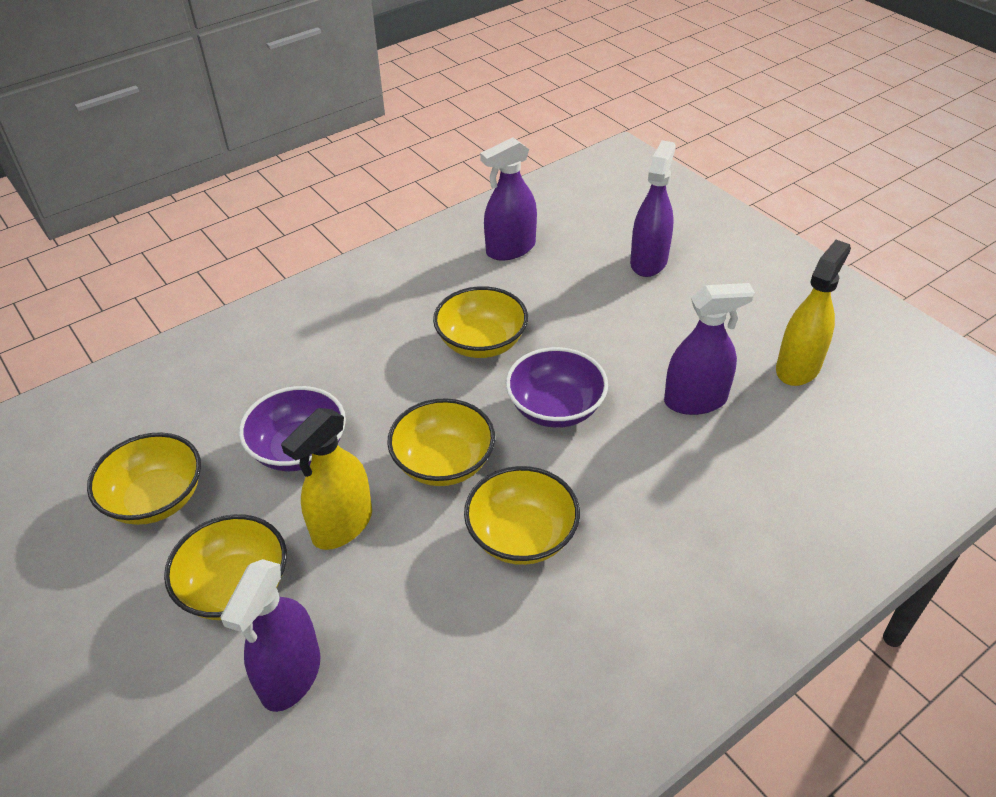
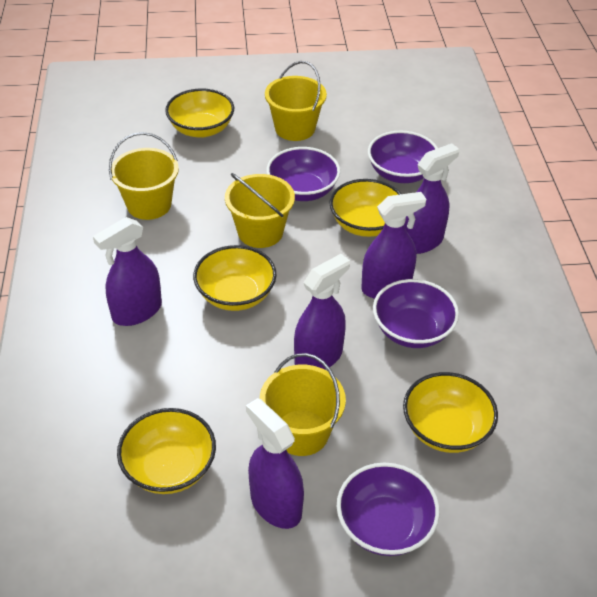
purple bowl: [239,386,346,471] [506,347,608,428] = 2 -> [266,147,340,201] [337,462,440,556] [368,131,438,183] [373,279,459,348] = 4
purple spray bottle: [221,559,321,712] [480,138,537,261] [630,140,676,277] [664,283,755,415] = 4 -> [93,217,162,326] [246,398,304,529] [294,254,350,370] [361,192,426,299] [404,143,460,254] = 5
yellow bucket: none = 0 -> [109,132,179,220] [225,173,295,248] [260,353,346,456] [265,61,327,141] = 4
yellow spray bottle: [281,408,372,550] [776,240,851,386] = 2 -> none = 0

